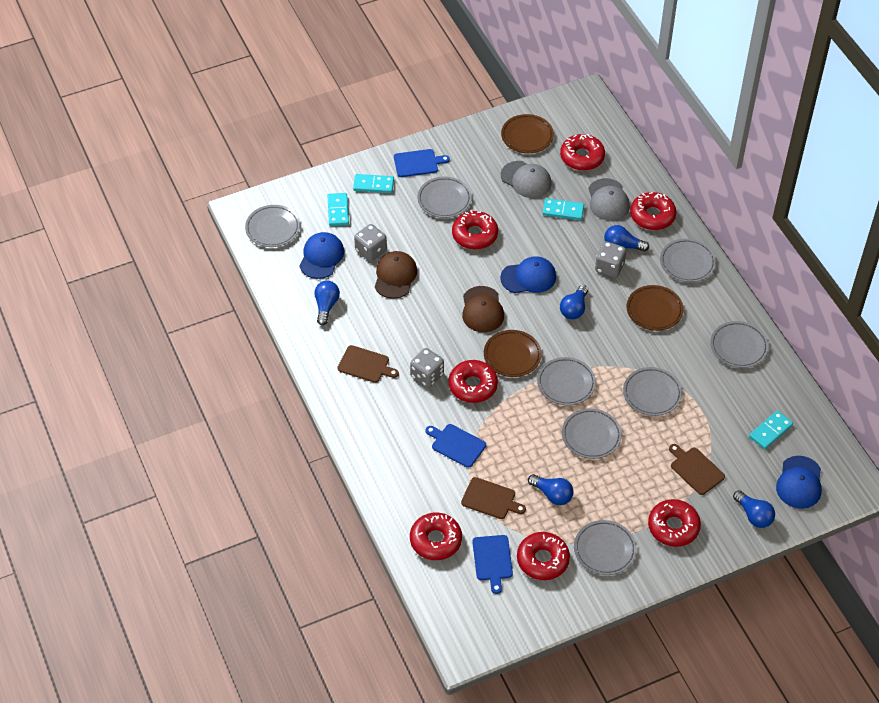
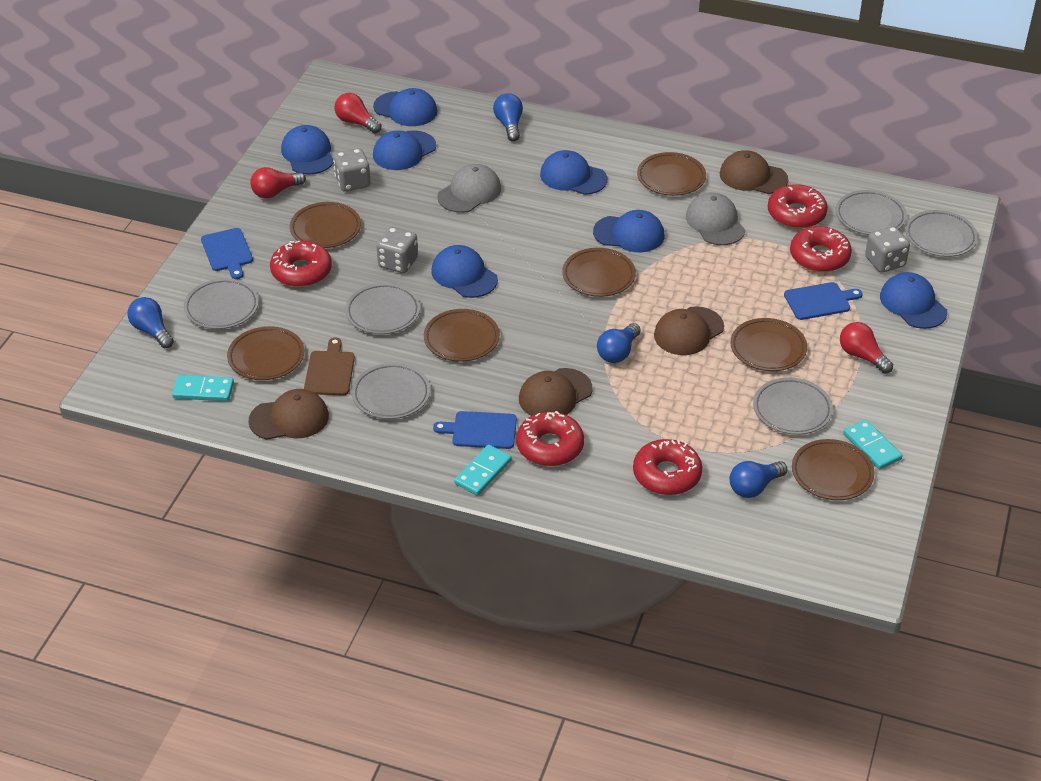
blue cap: [300,232,344,279] [500,256,556,293] [776,456,822,509] = 3 -> [281,125,334,175] [373,88,437,126] [373,130,436,170] [431,245,498,298] [540,150,607,195] [593,210,664,252] [880,272,947,329] = 7
blue light bulb: [314,281,340,325] [528,474,574,505] [560,285,588,319] [604,225,649,251] [733,490,775,528] = 5 -> [127,297,174,348] [493,93,523,141] [597,323,641,363] [730,461,787,498] = 4
brown cap: [375,251,417,299] [462,286,504,332] = 2 -> [249,389,329,440] [519,368,592,416] [654,306,724,355] [720,150,788,194] = 4
brown cutting board: [337,345,399,383] [461,477,526,519] [669,444,725,495] = 3 -> [304,337,355,395] = 1
brown plate: [484,330,542,377] [501,114,554,153] [627,285,684,331] = 3 -> [227,326,304,380] [290,202,361,248] [424,309,500,362] [562,248,636,297] [637,152,706,196] [730,318,807,371] [792,439,875,500] = 7
grey plate: [245,205,300,247] [417,176,472,218] [537,357,596,405] [562,408,622,459] [574,520,637,575] [623,367,682,416] [660,238,716,282] [710,321,769,368] = 8 -> [184,278,259,329] [345,283,420,334] [352,363,430,419] [753,377,833,435] [836,190,907,235] [905,210,978,257] = 6
red donut: [410,513,462,560] [449,360,498,403] [452,210,498,250] [517,532,570,580] [560,134,605,171] [630,192,676,230] [648,499,701,547] = 7 -> [270,241,332,287] [516,411,584,466] [633,439,702,495] [768,184,828,229] [790,226,852,272] = 5
red light bulb: none = 0 -> [250,167,306,198] [334,93,381,133] [840,322,893,374] = 3
turquoise domino: [327,193,349,226] [353,174,394,193] [543,198,584,220] [749,410,793,449] = 4 -> [172,375,234,401] [454,445,512,496] [843,419,902,469] = 3

